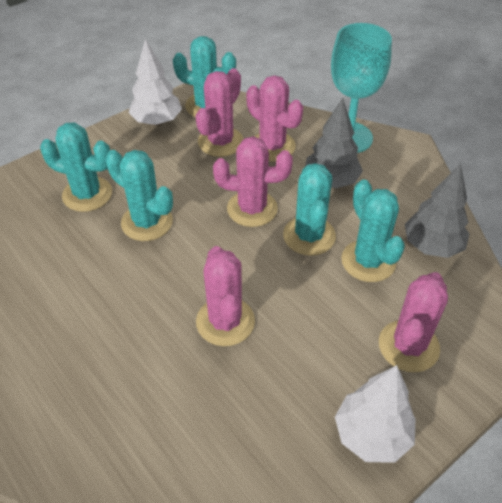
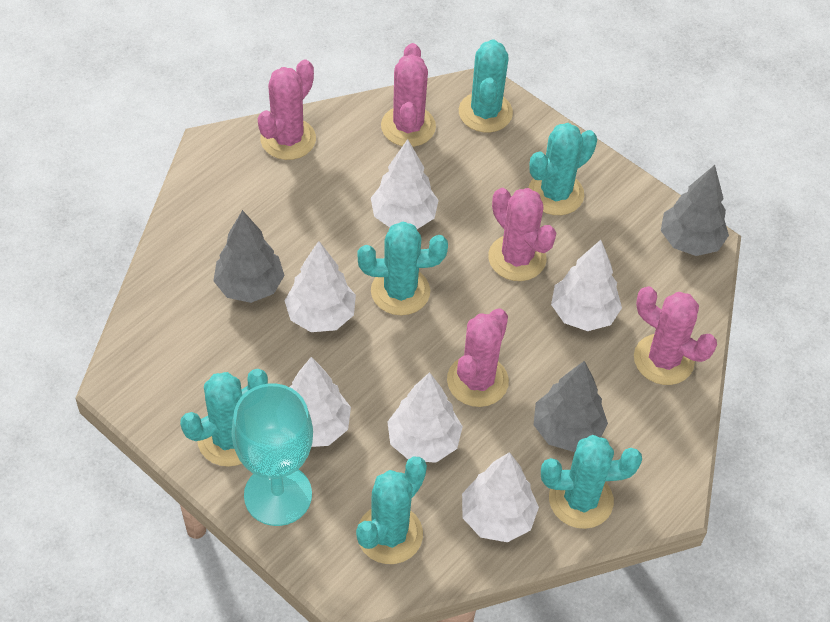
grey tree: [305,98,363,188] [405,163,469,258] = 2 -> [213,210,285,303] [533,361,608,452] [661,165,729,256] = 3
turquoise cactus: [40,122,112,212] [105,150,173,241] [173,36,236,117] [283,163,336,256] [341,179,405,282] = 5 -> [180,369,268,467] [356,457,427,564] [358,222,448,315] [459,39,513,132] [528,123,597,215] [541,435,642,529] = 6
white tree: [128,39,182,126] [335,365,415,463] = 2 -> [284,241,356,332] [290,357,351,447] [371,139,439,229] [387,372,463,463] [462,452,539,542] [551,240,622,331] = 6

